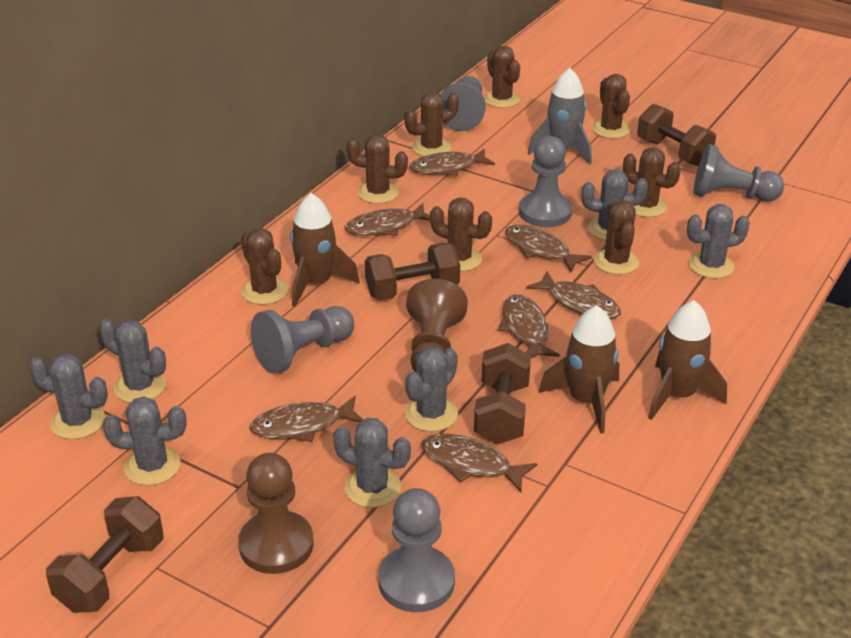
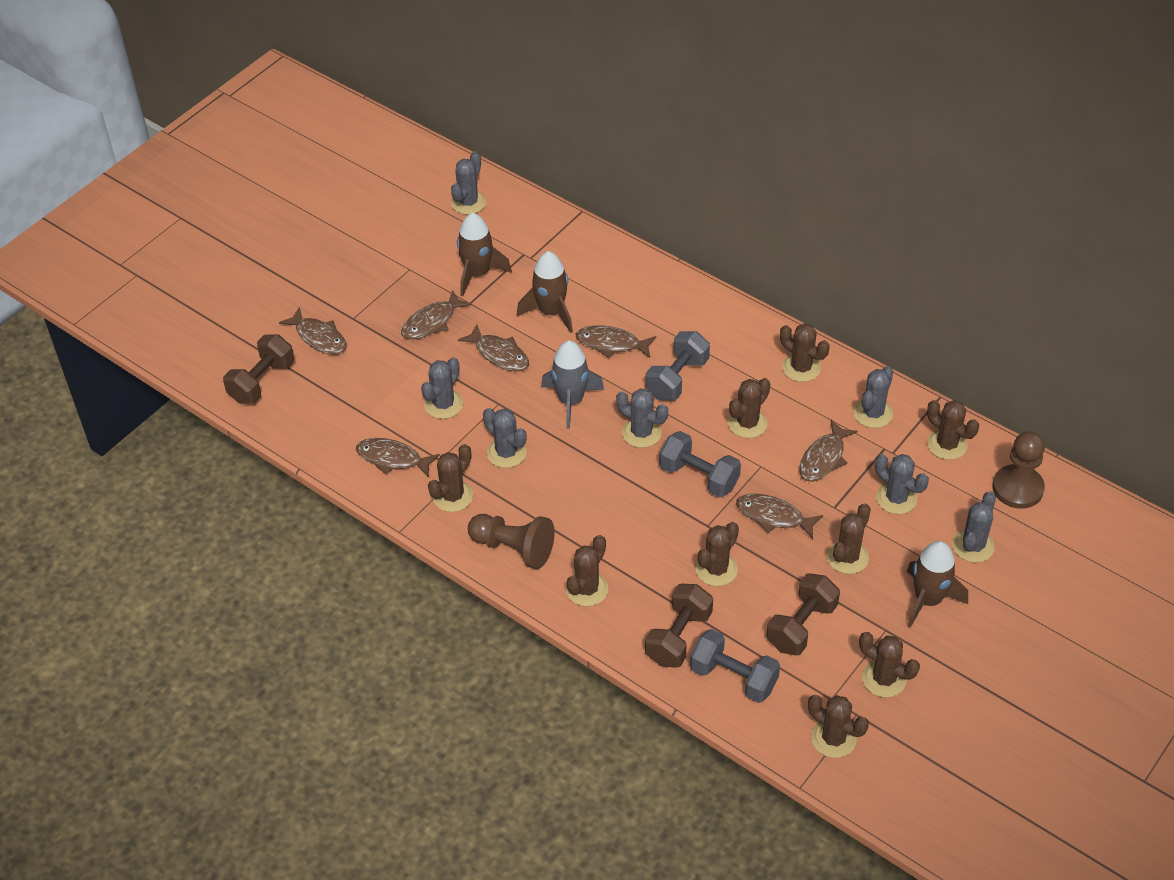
brown cactus: [241,228,288,305] [346,134,408,204] [405,91,459,156] [430,197,492,272] [484,46,520,108] [592,74,630,138] [594,200,639,275] [623,147,681,217] = 8 -> [428,444,473,512] [566,535,608,606] [696,522,739,586] [728,378,770,438] [780,323,830,382] [808,695,869,758] [827,503,871,574] [859,632,920,698] [927,400,979,460] = 9
brown dumbbell: [46,496,164,612] [365,243,460,300] [474,343,531,444] [637,104,716,166] = 4 -> [223,334,294,404] [645,584,713,668] [766,573,840,655] = 3
grey dumbbell: none = 0 -> [646,331,710,401] [659,431,741,497] [690,629,780,703] = 3
grey pawn: [251,306,354,374] [378,488,455,612] [441,76,486,131] [519,136,572,227] [693,144,784,202] = 5 -> none = 0

